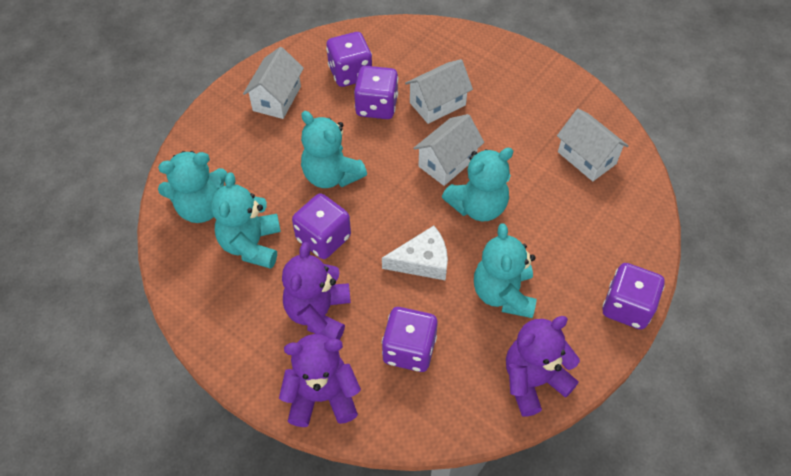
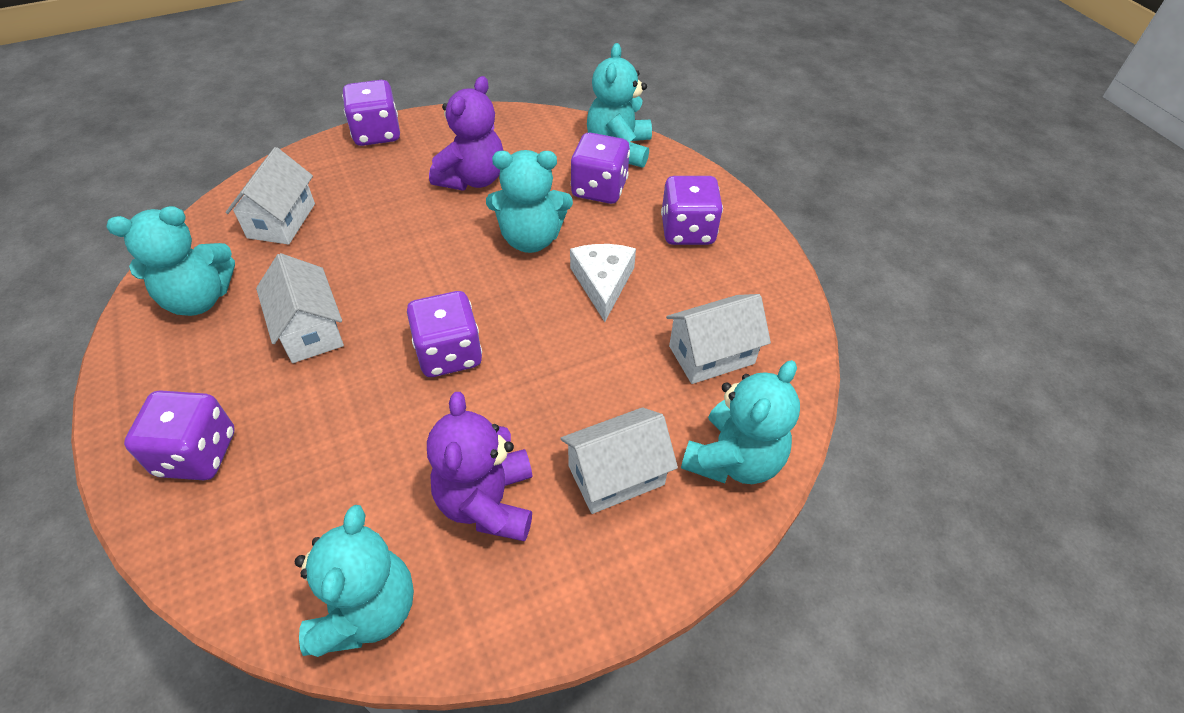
purple teddy bear: [279,334,361,427] [282,242,351,340] [506,316,580,417] = 3 -> [427,392,533,541] [429,76,504,191] = 2

